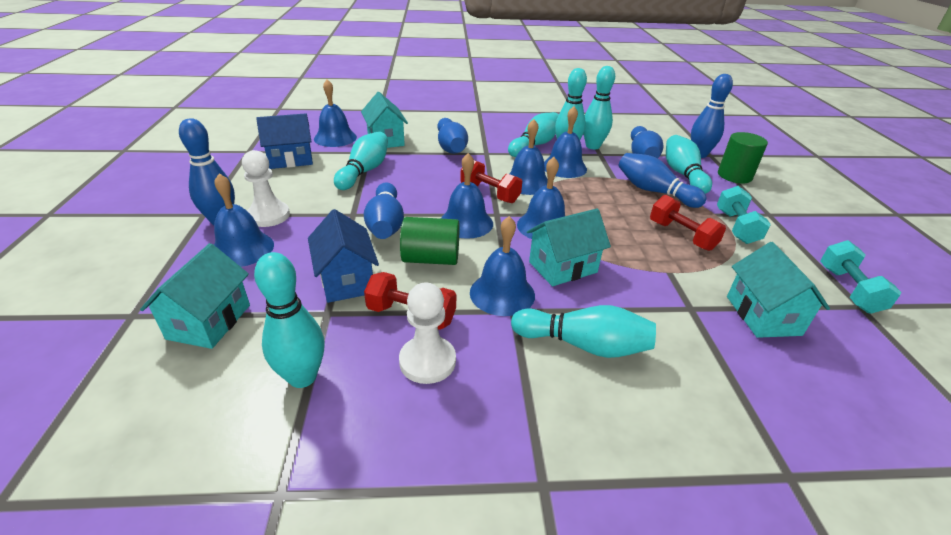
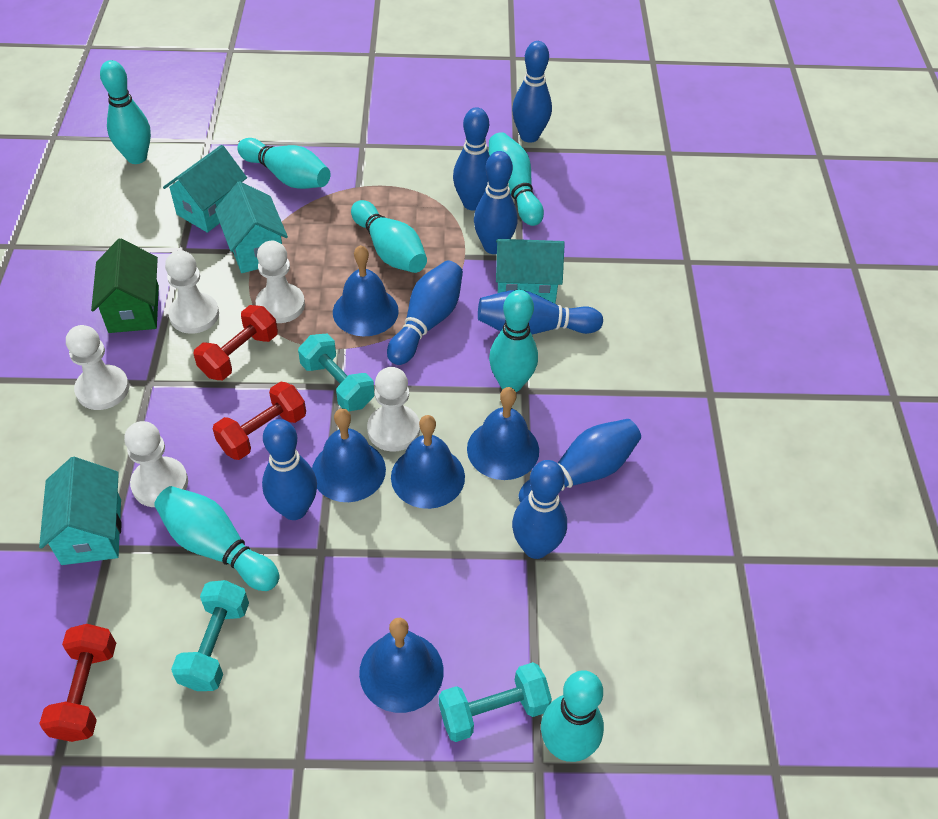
blue bell: [214,174,274,267] [314,79,357,147] [441,153,493,239] [470,216,535,316] [509,119,548,195] [517,157,565,239] [544,106,587,178] = 7 -> [312,409,386,502] [333,245,399,336] [359,618,444,713] [391,415,465,509] [467,387,539,480] = 5
blue bowling pin: [179,118,235,225] [364,182,404,239] [438,118,468,154] [618,153,707,208] [631,126,663,158] [691,74,733,158] = 6 -> [262,419,317,520] [387,261,463,365] [453,107,490,211] [474,151,518,254] [478,290,603,335] [512,41,552,143] [512,460,567,559] [518,419,641,503] = 8
blue house: [256,113,313,169] [308,209,379,303] = 2 -> none = 0
green cylinder: [400,217,460,265] [718,132,768,183] = 2 -> none = 0
green house: none = 0 -> [91,238,159,333] = 1
turquoise dumbbell: [717,186,771,244] [820,240,901,313] = 2 -> [171,580,249,691] [298,334,374,411] [439,662,552,742] = 3
white pawn: [242,150,290,227] [399,282,456,384] = 2 -> [66,325,129,410] [124,421,188,507] [165,250,219,334] [256,241,305,323] [367,367,420,452] = 5

